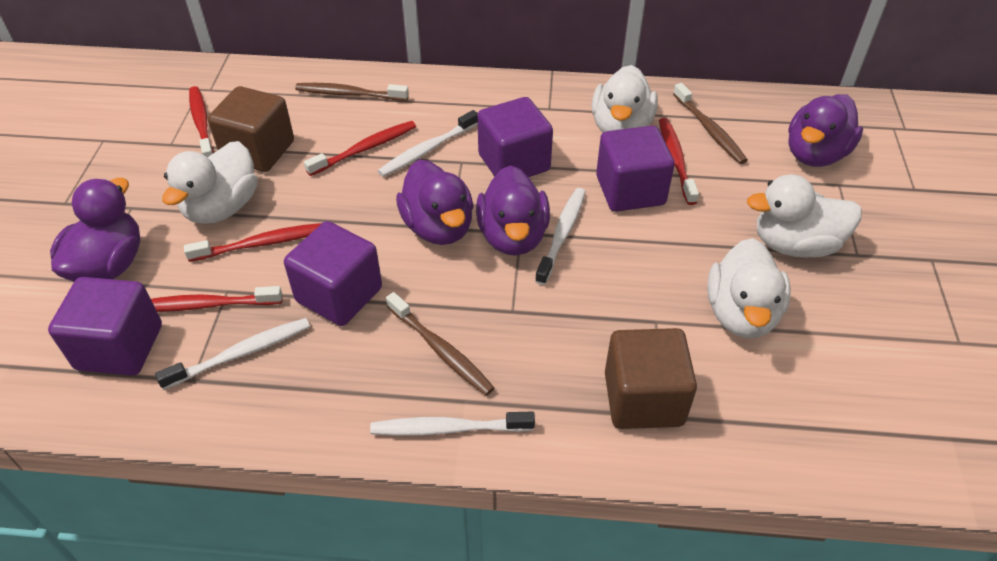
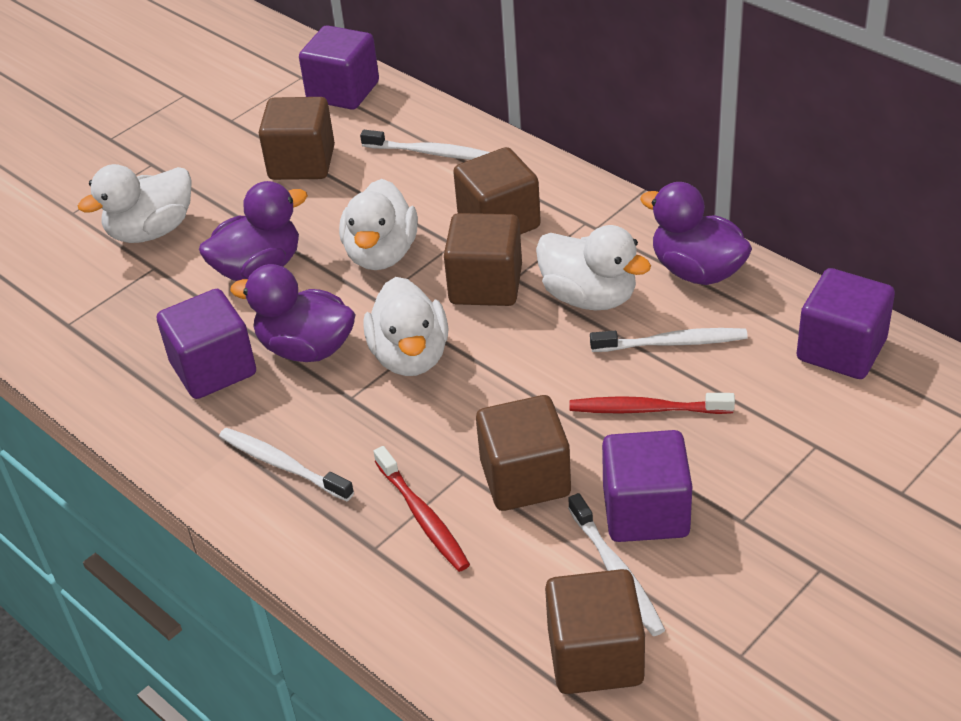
brown cube: [208,86,294,172] [605,328,697,429] = 2 -> [259,97,335,180] [444,213,522,306] [453,147,541,235] [476,395,571,511] [545,569,645,694] = 5
brown toothbrush: [295,83,409,101] [386,292,494,396] [673,83,748,164] = 3 -> none = 0
purple duck: [50,178,141,282] [396,160,474,245] [476,165,550,256] [788,94,863,167] = 4 -> [199,181,308,281] [230,264,355,362] [640,182,752,285] = 3
red toothbrush: [151,286,283,312] [184,223,322,262] [189,86,214,157] [304,121,416,176] [659,118,699,205] = 5 -> [374,446,470,572] [569,393,735,414] = 2

